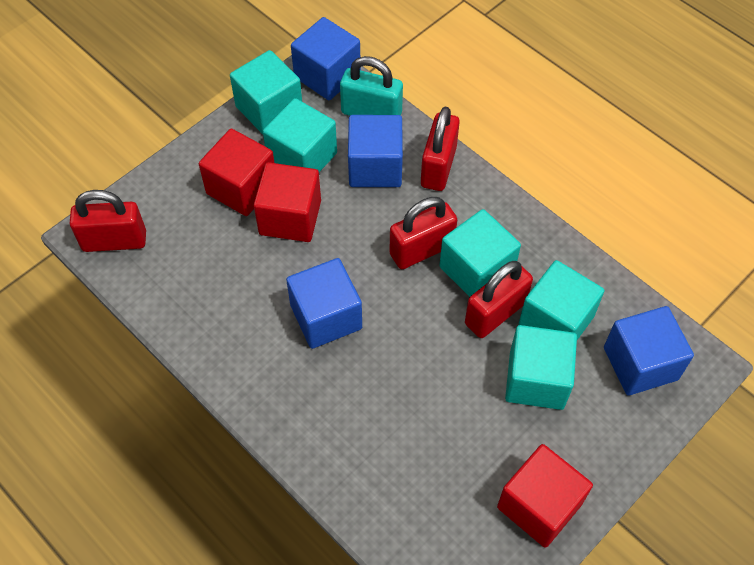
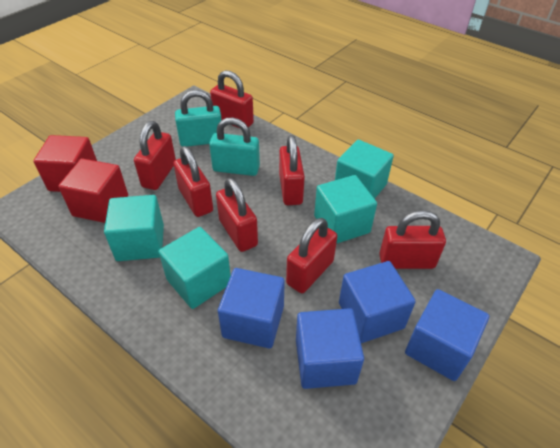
red cube: [199,129,274,216] [254,162,321,242] [497,444,593,548] = 3 -> [33,135,97,192] [58,158,128,223] = 2
red padlock: [70,190,146,252] [389,197,457,269] [421,107,460,191] [465,261,533,338] = 4 -> [134,121,176,190] [173,146,213,217] [210,70,254,128] [216,178,258,252] [279,135,305,205] [286,218,337,293] [379,210,446,269] = 7
turquoise cube: [230,50,302,134] [263,98,337,172] [439,209,521,297] [505,325,577,410] [519,260,604,340] = 5 -> [104,195,164,261] [159,227,231,309] [314,175,377,244] [335,140,394,199] = 4
turquoise padlock: [340,56,403,116] = 1 -> [175,90,222,147] [209,117,260,176] = 2

